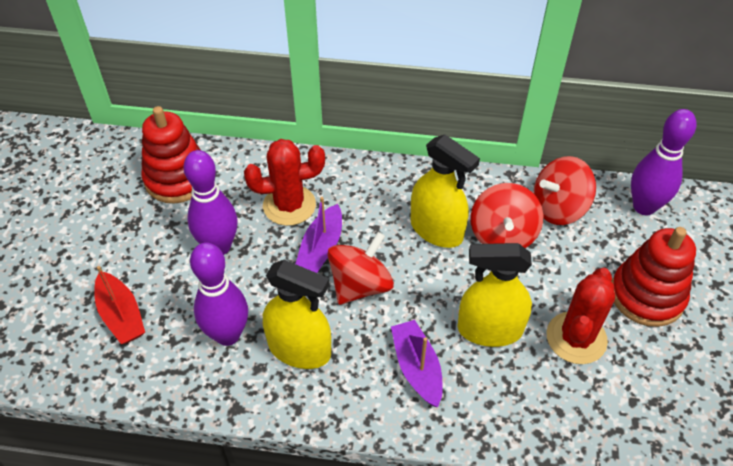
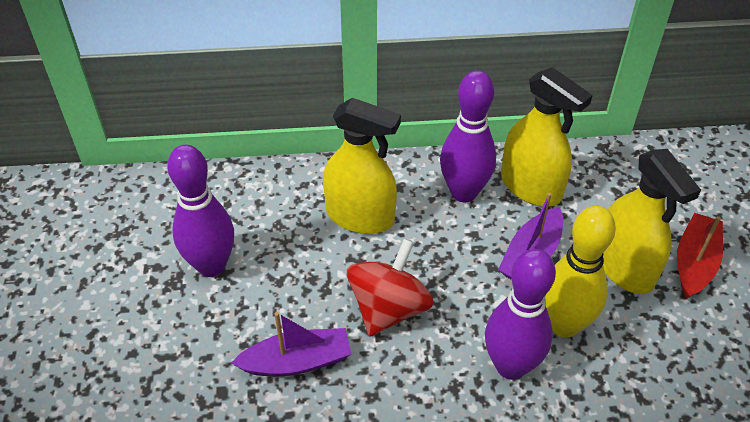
red cactus: [244,139,325,226] [546,268,615,364] = 2 -> none = 0
red spinning top: [328,232,394,305] [471,183,543,248] [533,156,596,225] = 3 -> [347,239,434,337] = 1
red stacking toy: [141,106,200,203] [611,227,696,327] = 2 -> none = 0
yellow bowling pin: none = 0 -> [545,206,616,338] = 1

